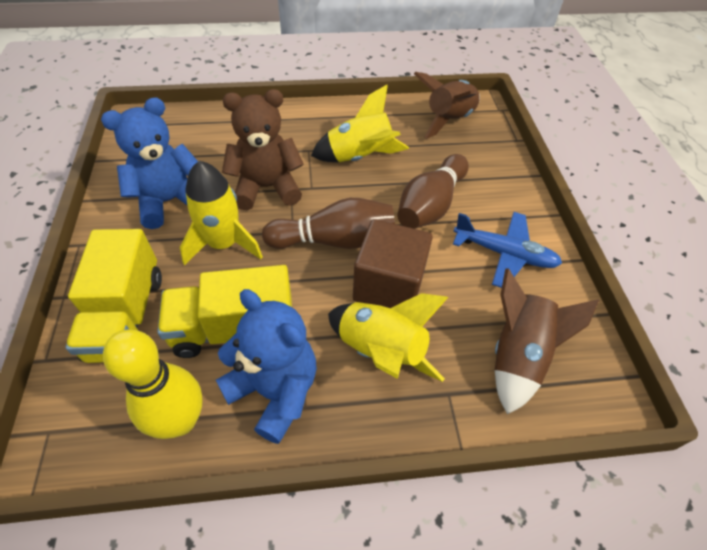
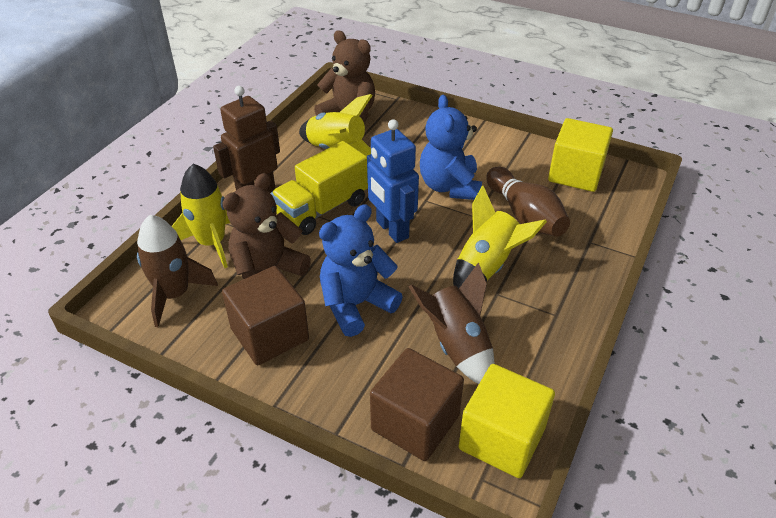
blue plane: [453,212,562,288] = 1 -> none = 0
blue robot: none = 0 -> [367,119,419,243] = 1
brown bowling pin: [262,198,395,249] [397,154,469,229] = 2 -> [486,167,570,236] = 1
brown cube: [353,219,433,308] = 1 -> [222,266,309,365] [370,348,464,461] = 2
brown robot: none = 0 -> [213,86,280,193] = 1
brown teddy bear: [222,89,304,210] = 1 -> [222,173,311,279] [314,30,375,122] = 2
yellow bowling pin: [103,329,202,439] = 1 -> none = 0
yellow cube: none = 0 -> [459,364,555,478] [548,118,613,192] = 2
yellow truck: [65,229,162,363] [157,265,292,358] = 2 -> [271,141,368,235] = 1

